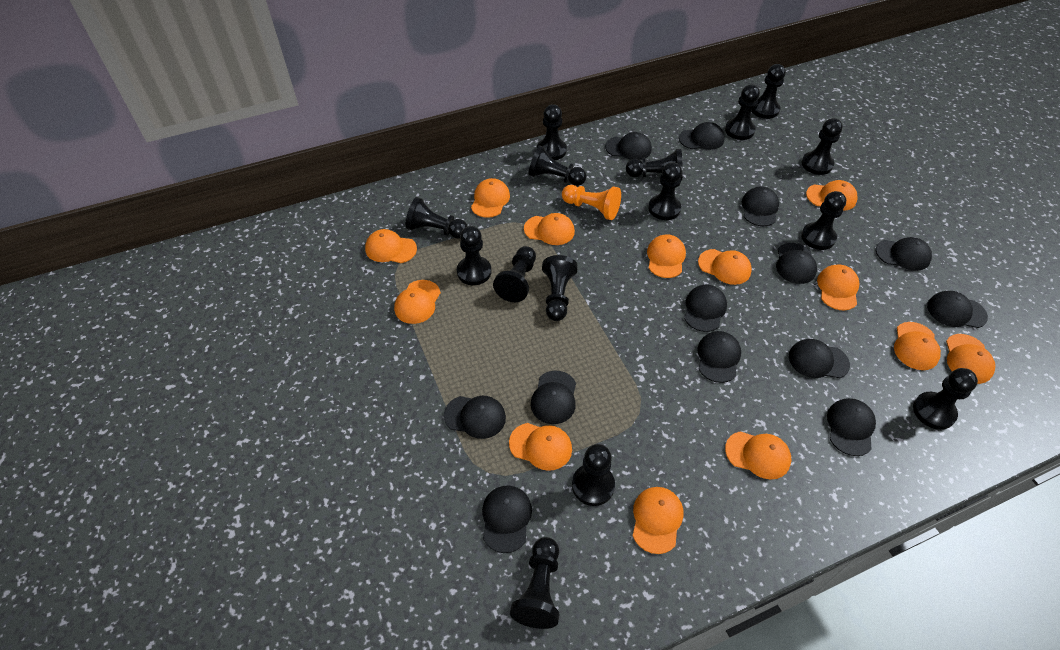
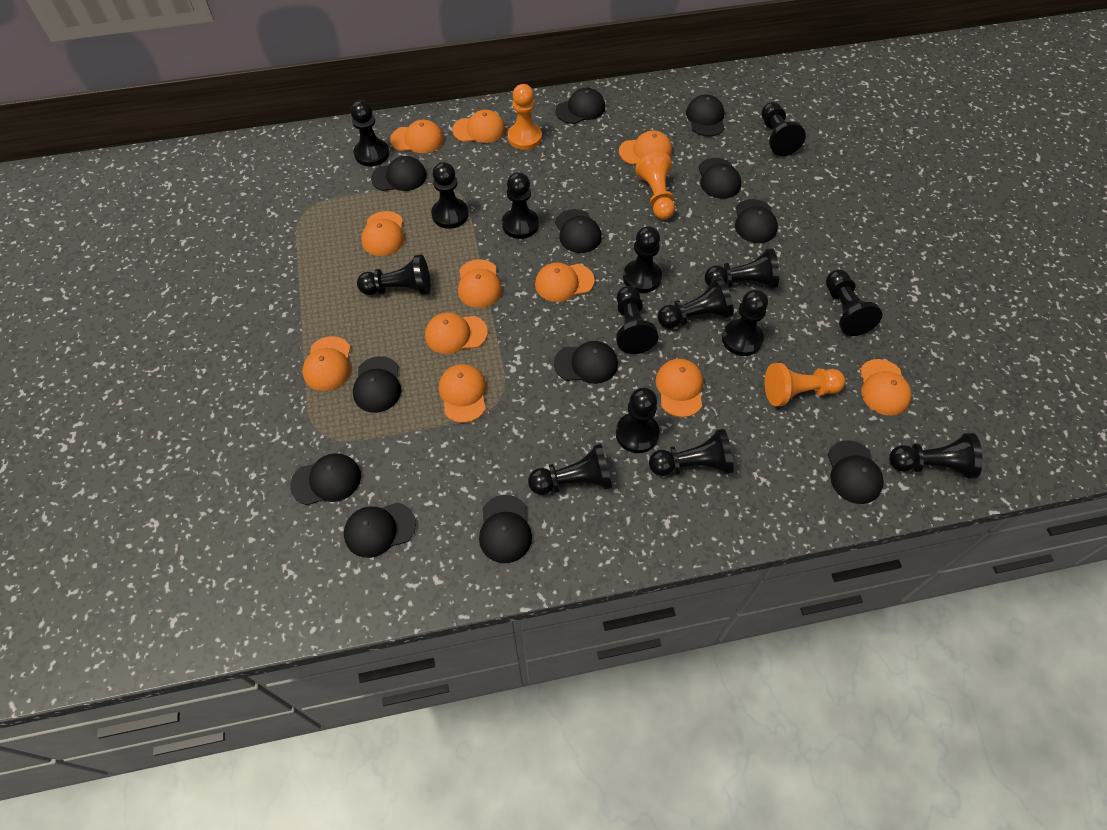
black cap: [444,396,506,439] [482,485,532,553] [531,371,576,424] [605,132,652,160] [679,122,725,150] [684,285,727,332] [698,331,741,383] [742,186,779,226] [776,243,817,284] [789,339,850,378] [827,398,876,456] [876,237,932,271] [927,291,988,328] = 13 -> [290,453,361,505] [344,503,416,558] [353,356,401,413] [371,156,427,191] [479,495,532,563] [554,341,618,384] [555,209,602,253] [556,88,605,124] [686,94,725,137] [698,158,741,199] [735,199,778,243] [828,440,884,504] = 12
orange cap: [365,229,417,263] [394,280,441,324] [471,178,510,218] [509,423,572,471] [524,213,575,245] [633,487,683,554] [647,234,686,278] [698,249,752,285] [725,431,791,479] [806,180,857,211] [817,264,859,311] [894,322,941,370] [946,334,995,384] = 13 -> [302,336,351,391] [361,211,405,256] [390,120,444,153] [425,312,488,354] [439,364,486,423] [452,110,505,143] [458,259,502,308] [535,263,595,302] [619,130,672,165] [656,359,703,417] [860,359,912,416] = 11
orange pawn: [562,185,621,220] = 1 -> [508,84,542,150] [635,152,675,220] [765,363,845,406] = 3

